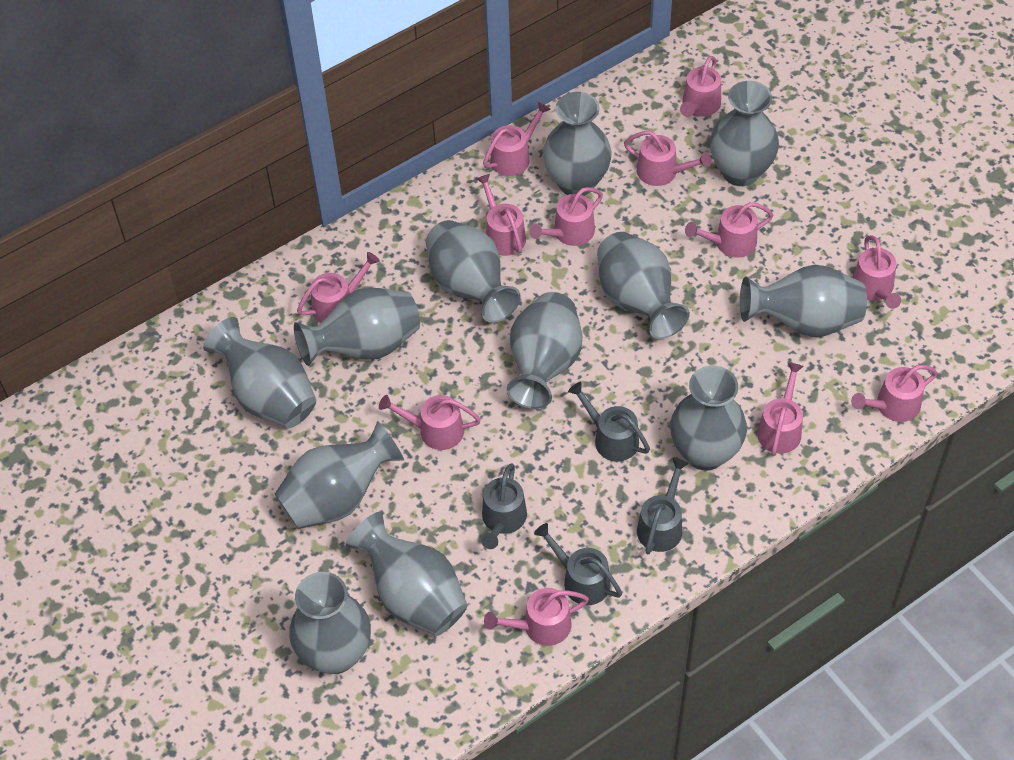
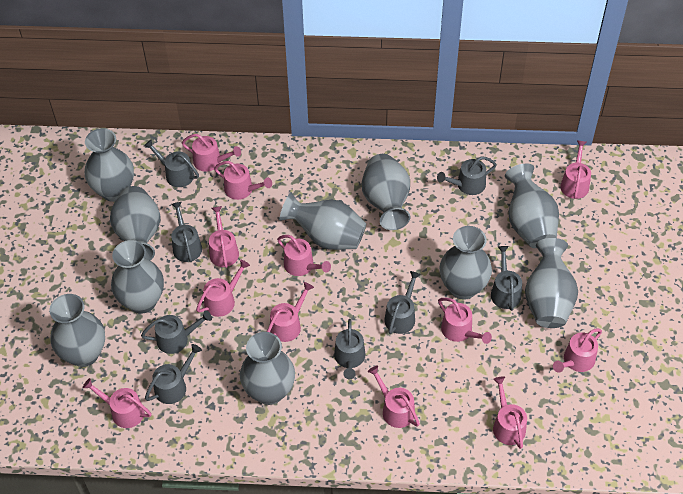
grey vase: [203,317,316,428] [275,421,404,529] [289,572,371,674] [294,287,420,366] [346,512,468,636] [426,220,521,323] [507,292,582,409] [543,92,612,196] [597,232,690,339] [670,366,747,471] [710,81,779,186] [740,265,867,337] = 12 -> [49,294,105,367] [85,128,134,202] [110,186,161,261] [111,240,164,314] [240,332,295,405] [279,192,366,250] [362,154,410,230] [439,226,492,300] [505,163,559,248] [525,238,578,328] = 10
grey watering can: [481,463,527,549] [534,523,622,605] [568,382,650,462] [637,458,689,554] = 4 -> [141,310,212,354] [144,139,199,187] [145,344,202,404] [171,202,202,262] [334,319,366,380] [384,271,421,334] [437,156,497,195] [491,246,522,311] = 8

